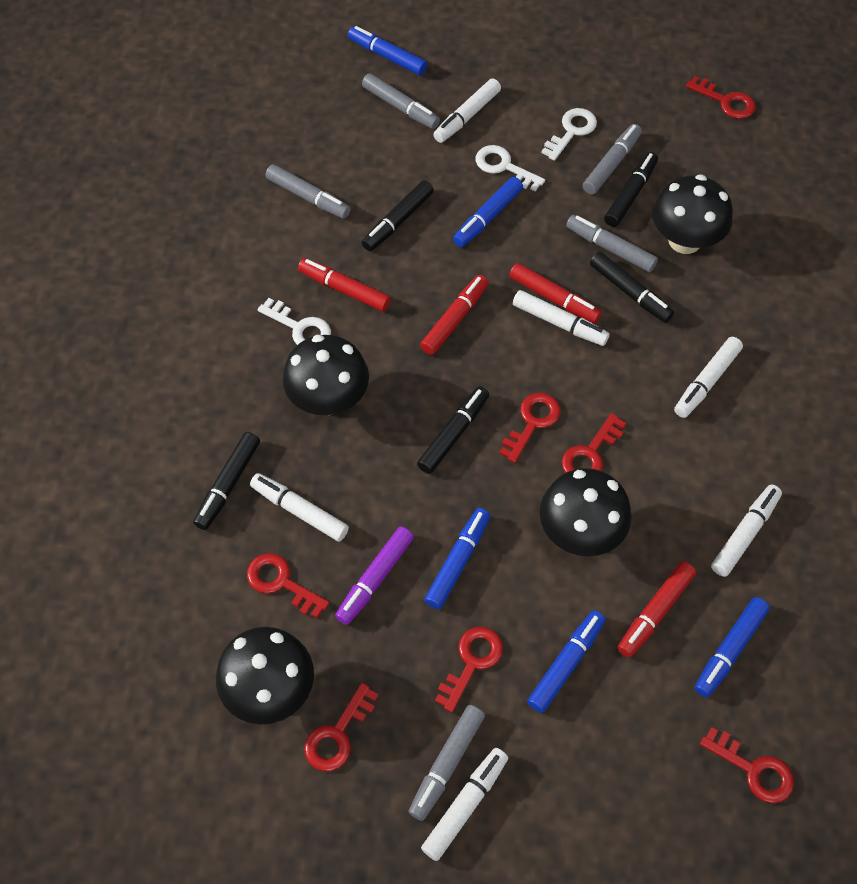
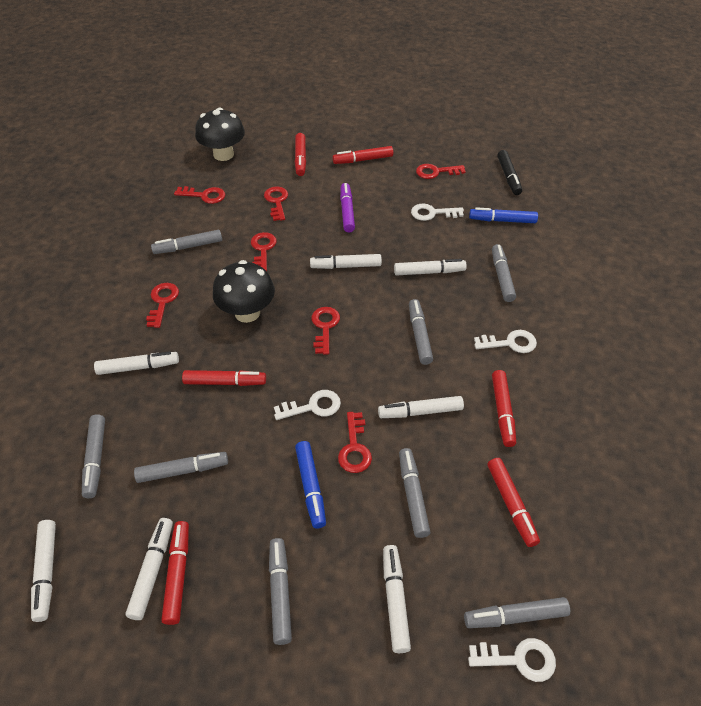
black marker: [193,432,260,530] [362,180,434,251] [417,386,489,474] [590,252,674,323] [604,152,658,227] = 5 -> [497,150,522,195] = 1
black mushroom: [216,627,314,725] [283,335,369,415] [540,468,631,556] [652,174,733,254] = 4 -> [195,108,245,161] [213,260,275,323] = 2
blue marker: [348,26,427,75] [424,508,490,609] [453,177,523,247] [527,610,606,713] [694,597,770,697] = 5 -> [295,441,326,529] [469,207,538,223] = 2
grey marker: [266,164,351,219] [362,73,440,129] [409,705,485,821] [566,215,658,272] [583,124,642,194] = 5 -> [82,414,105,498] [134,452,228,483] [151,230,222,254] [269,538,292,645] [399,448,431,538] [409,299,433,365] [464,597,570,628] [492,244,516,302] = 8
red marker: [298,258,391,312] [420,275,488,355] [509,263,602,324] [618,561,696,657] = 4 -> [161,521,189,625] [182,370,266,386] [295,133,306,176] [333,146,393,164] [487,458,540,547] [492,370,516,447] = 6
white key: [257,298,331,345] [476,145,545,191] [541,108,597,161] = 3 -> [274,390,341,420] [411,204,464,221] [468,638,556,682] [474,330,537,353] = 4
white marker: [250,473,349,542] [421,748,508,861] [433,78,501,143] [513,290,610,346] [674,337,743,418] [711,485,782,577] = 6 -> [31,520,56,622] [94,351,179,375] [125,518,173,620] [310,254,382,269] [378,396,464,418] [383,545,411,653] [394,259,467,276] = 7

